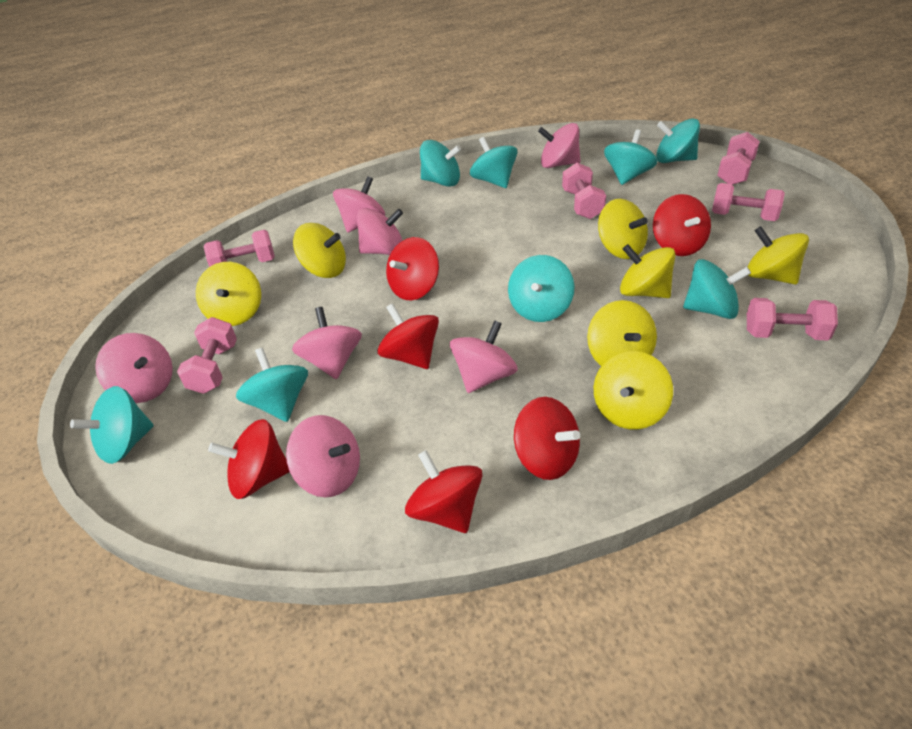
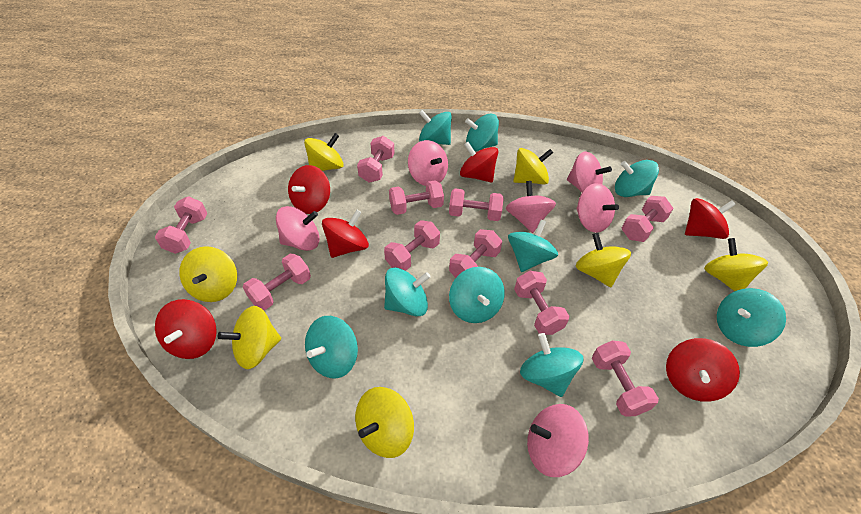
pink dumbbell: [177,317,237,394] [203,230,275,267] [562,163,606,219] [712,183,785,221] [717,132,760,185] [747,298,838,341] = 6 -> [155,197,207,254] [243,254,311,310] [357,136,395,183] [384,220,440,271] [389,180,444,215] [449,188,504,221] [449,229,502,278] [514,270,569,335] [592,340,659,417] [622,196,674,242] = 10
pink spinning top: [95,333,173,403] [286,415,360,497] [292,307,362,380] [333,176,385,233] [357,208,403,255] [450,320,518,393] [538,123,581,168] = 7 -> [276,206,320,251] [408,140,448,186] [506,181,556,233] [527,404,589,477] [567,152,612,192] [576,183,619,233] = 6
turquoise spinning top: [70,386,154,464] [236,348,308,422] [420,140,461,187] [470,137,518,188] [508,255,575,322] [604,130,657,185] [656,118,700,163] [683,259,751,319] = 8 -> [305,316,358,379] [384,267,431,317] [419,110,452,145] [449,267,505,323] [465,114,499,151] [508,220,558,272] [520,333,584,397] [615,160,659,197] [717,288,786,347] = 9

